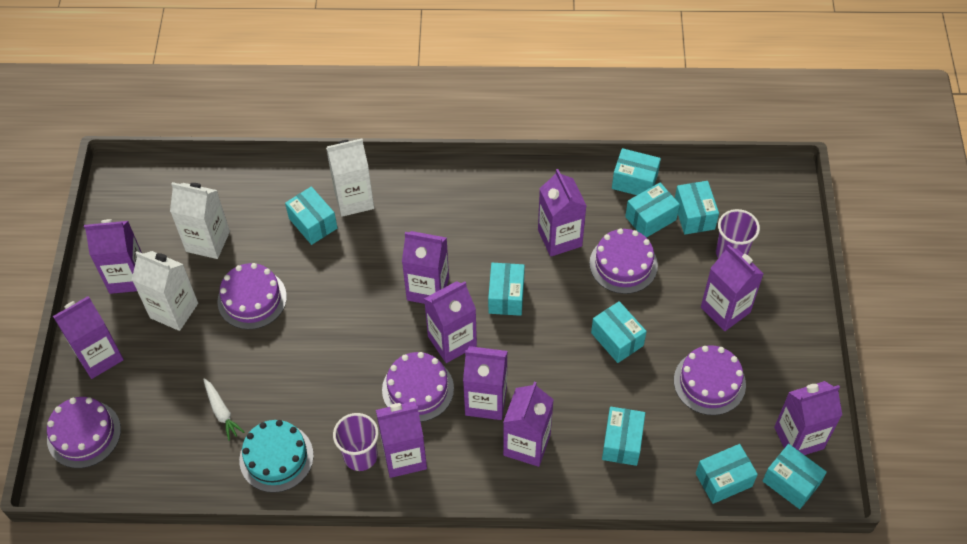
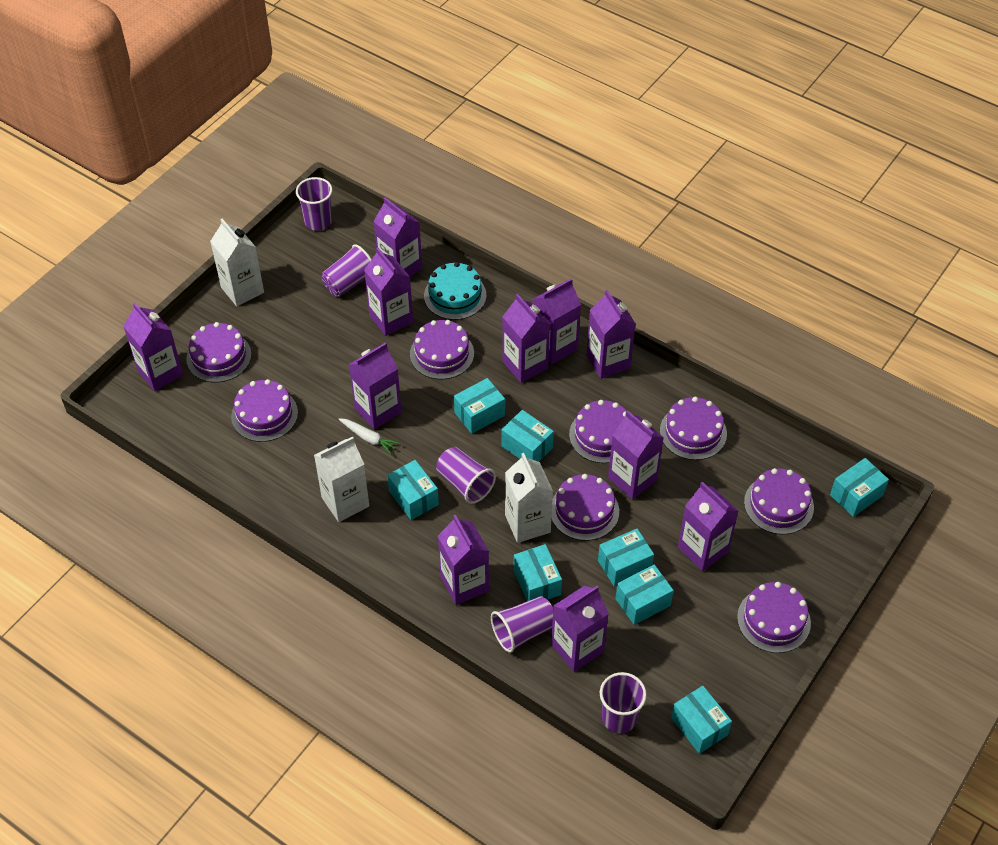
purple cake: [47,397,121,468] [218,263,287,330] [382,352,454,422] [589,228,658,294] [674,345,746,415] = 5 -> [186,322,252,382] [231,379,298,442] [410,320,474,379] [551,474,619,541] [569,400,627,463] [660,397,727,460] [737,582,811,653] [744,468,814,534] = 8
purple carton: [53,296,124,379] [84,219,142,294] [376,401,427,478] [402,231,449,304] [424,281,477,363] [463,346,507,420] [503,382,554,467] [538,169,587,256] [701,245,764,331] [774,381,842,455] = 10 -> [123,302,183,391] [349,342,402,429] [364,247,413,336] [373,197,422,277] [438,515,489,605] [502,294,550,383] [534,278,581,364] [551,585,609,672] [587,290,635,379] [608,410,664,500] [678,482,738,571] = 11
purple cup: [333,413,379,471] [716,209,760,258] = 2 -> [296,177,332,231] [321,244,372,297] [436,447,496,504] [491,596,553,653] [600,672,647,733] = 5
turquoise box: [285,187,337,245] [488,263,525,316] [591,301,647,363] [602,406,645,466] [612,148,661,195] [625,183,680,238] [675,181,719,234] [696,444,758,504] [762,444,827,509] = 9 -> [387,460,439,520] [454,378,505,434] [501,410,554,462] [514,544,562,601] [598,528,654,587] [615,564,674,625] [671,686,732,754] [830,458,889,517] = 8

